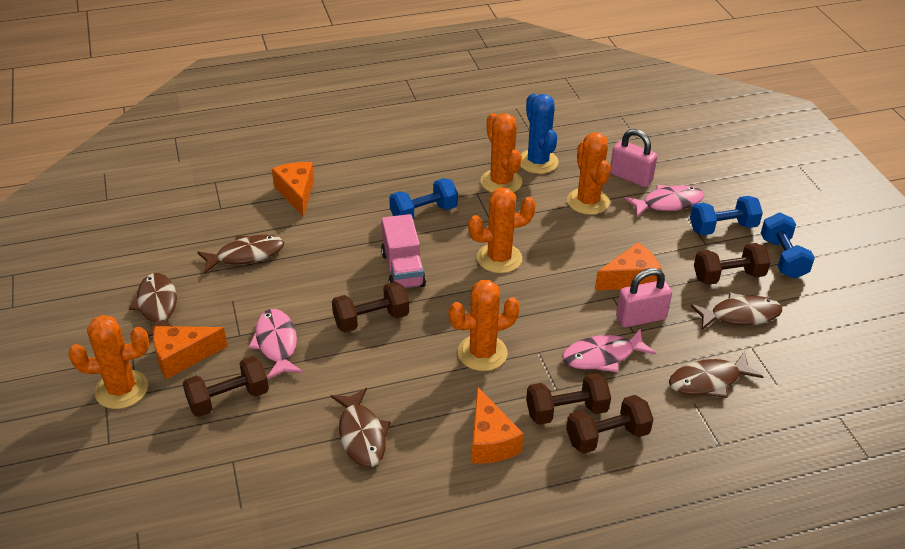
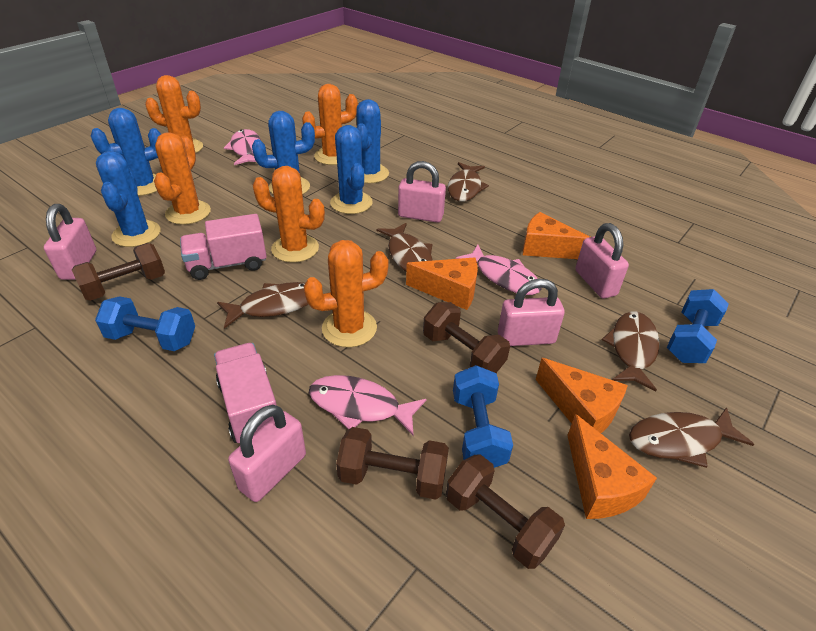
blue cactus: [520,94,559,174] = 1 -> [91,108,161,196] [96,151,161,247] [252,111,315,194] [330,125,373,214] [356,99,389,184] = 5
brown dumbbell: [183,356,269,417] [332,282,409,333] [526,373,611,425] [566,395,653,454] [694,243,771,285] = 5 -> [72,243,165,301] [336,427,449,500] [423,302,510,373] [446,454,565,569] = 4
pink padlock: [610,129,657,187] [616,268,672,328] = 2 -> [44,204,96,280] [228,405,306,502] [398,161,446,223] [498,279,565,346] [575,223,629,298] = 5
pink truck: [381,214,426,288] = 1 -> [180,214,267,280] [214,343,277,443] = 2

